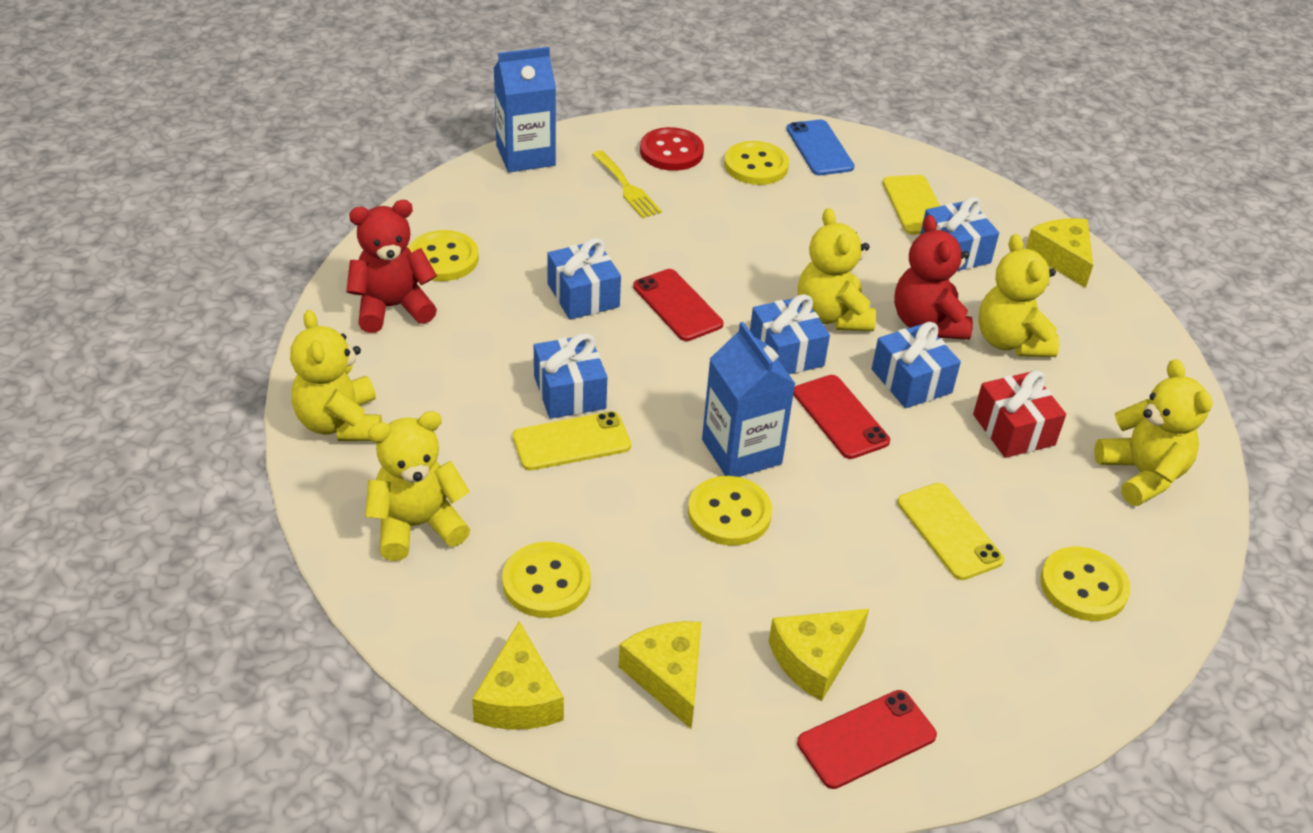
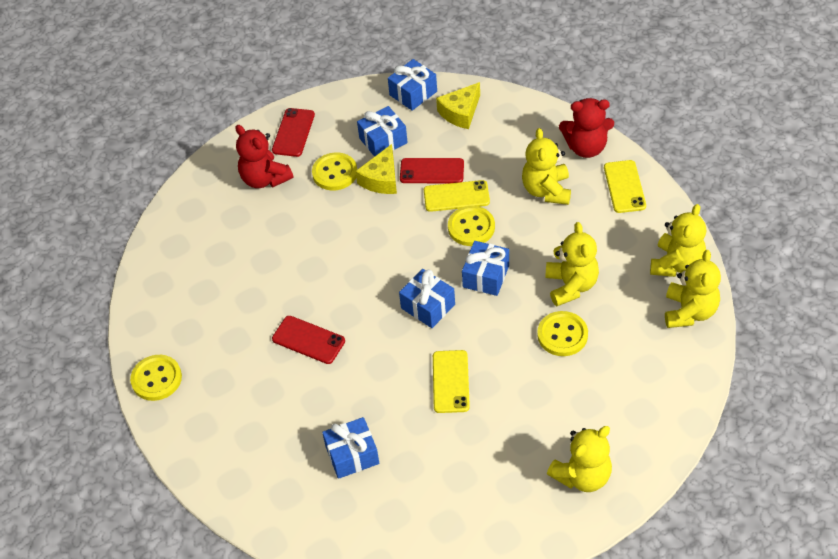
blue carton: [494,47,556,172] [702,322,796,477] = 2 -> none = 0
blue phone: [787,120,855,175] = 1 -> none = 0
red button: [640,127,704,171] = 1 -> none = 0
red gift: [973,371,1066,458] = 1 -> none = 0
yellow button: [408,230,479,281] [502,542,591,618] [688,476,772,546] [724,141,789,185] [1040,546,1131,621] = 5 -> [130,355,182,401] [312,152,357,190] [448,206,495,246] [537,311,588,356] = 4
yellow cheese: [472,621,564,730] [619,621,701,729] [769,609,869,701] [1025,218,1093,288] = 4 -> [355,144,397,194] [436,82,480,129] = 2
yellow fork: [592,151,662,218] = 1 -> none = 0

